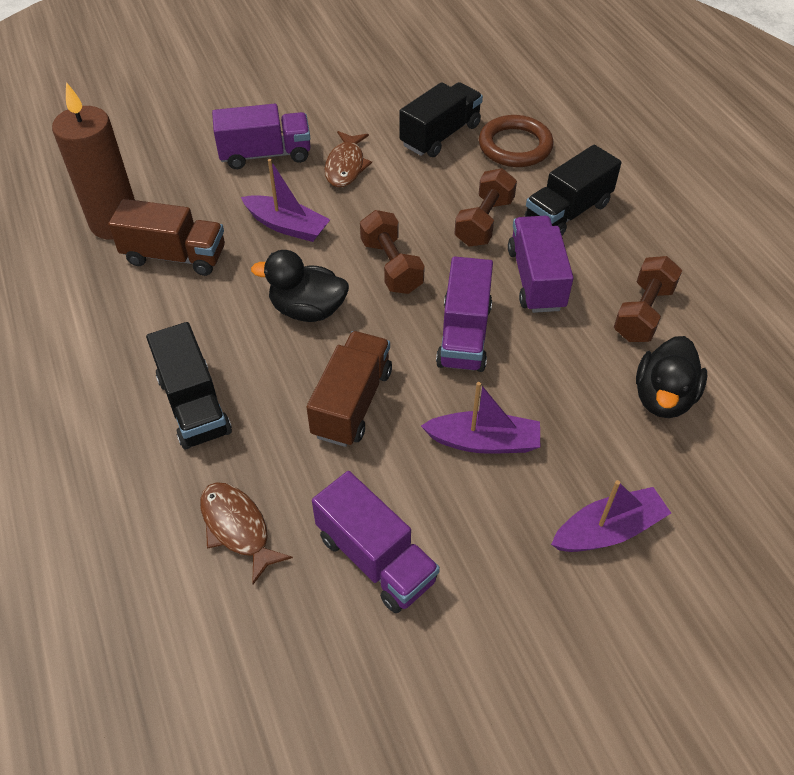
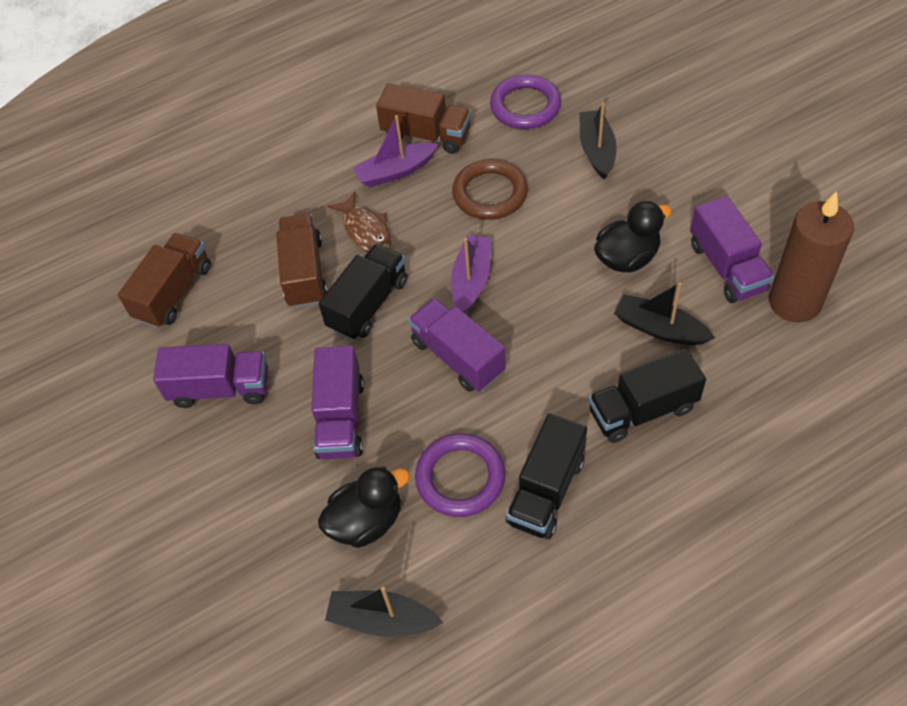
black boat: none = 0 -> [325,587,443,637] [579,103,617,180] [614,282,715,345] = 3
brown dumbbell: [360,210,425,294] [454,168,517,247] [614,256,682,342] = 3 -> none = 0
brown fish: [200,482,293,584] [324,131,372,187] = 2 -> [327,192,391,252] = 1
brown truck: [108,199,225,276] [306,331,392,447] = 2 -> [118,233,211,328] [276,214,328,308] [376,83,471,154] = 3
purple boat: [241,159,330,242] [421,382,540,454] [551,480,671,552] = 3 -> [353,115,438,187] [451,235,491,313] = 2
purple ring: none = 0 -> [415,433,505,517] [490,75,561,129] = 2

